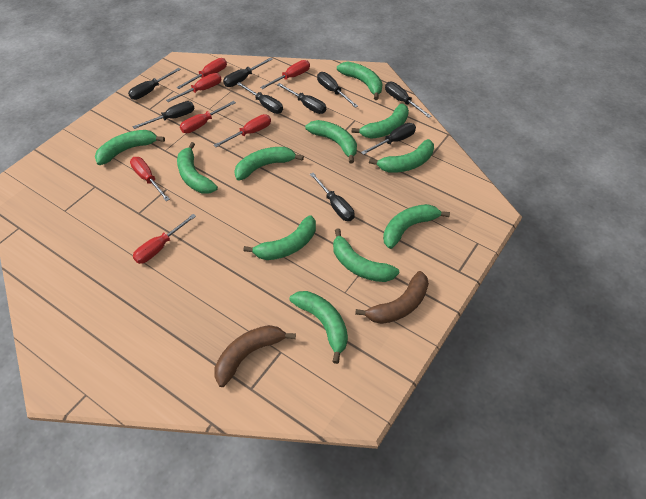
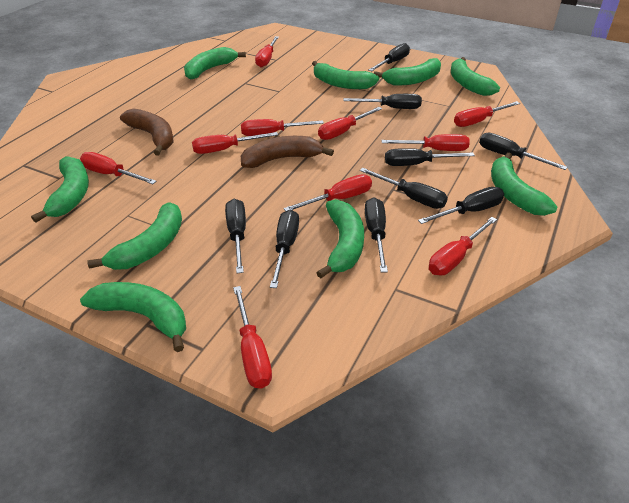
green banana: [95,130,165,165] [177,142,218,194] [234,147,304,181] [243,215,316,260] [290,291,348,364] [305,120,357,164] [333,228,399,282] [337,62,382,100] [352,103,409,139] [369,139,434,173] [383,204,450,249] = 11 -> [31,156,89,223] [80,282,186,352] [87,202,182,270] [184,47,246,80] [312,61,379,89] [316,199,364,279] [374,58,441,86] [451,57,500,96] [491,152,557,216] = 9
red screwdriver: [130,157,170,201] [133,214,196,264] [166,73,222,102] [177,58,227,89] [180,101,236,133] [214,114,271,147] [260,60,310,89] = 7 -> [80,152,157,184] [192,132,278,154] [233,286,272,388] [241,119,324,136] [255,36,279,68] [284,174,372,211] [318,107,382,140] [381,134,470,151] [429,217,497,275] [454,101,520,127] = 10

